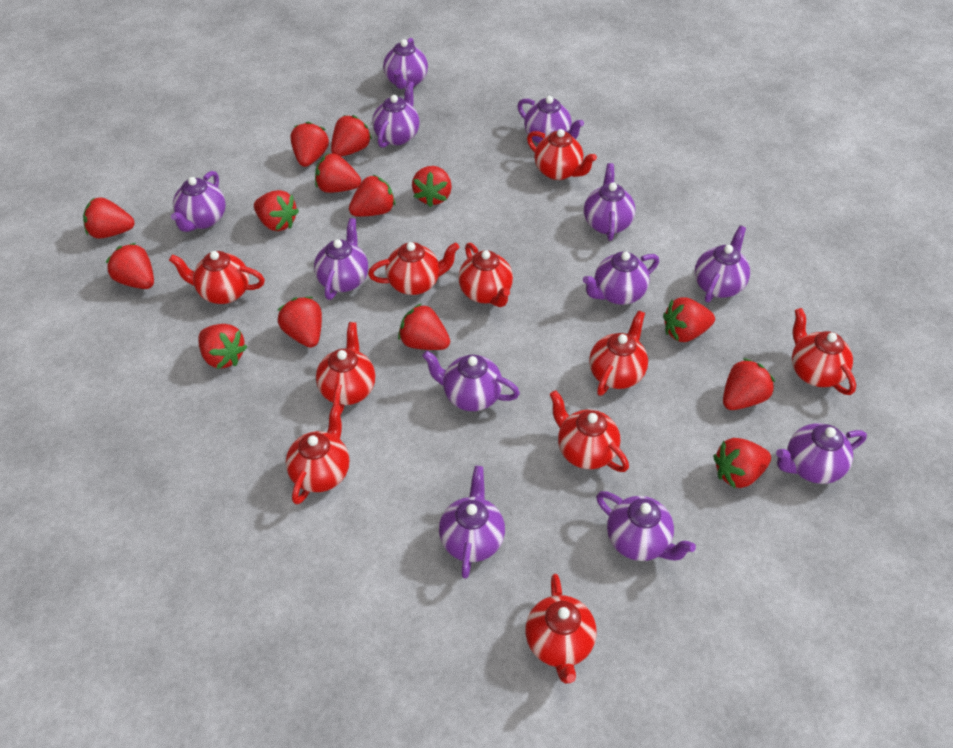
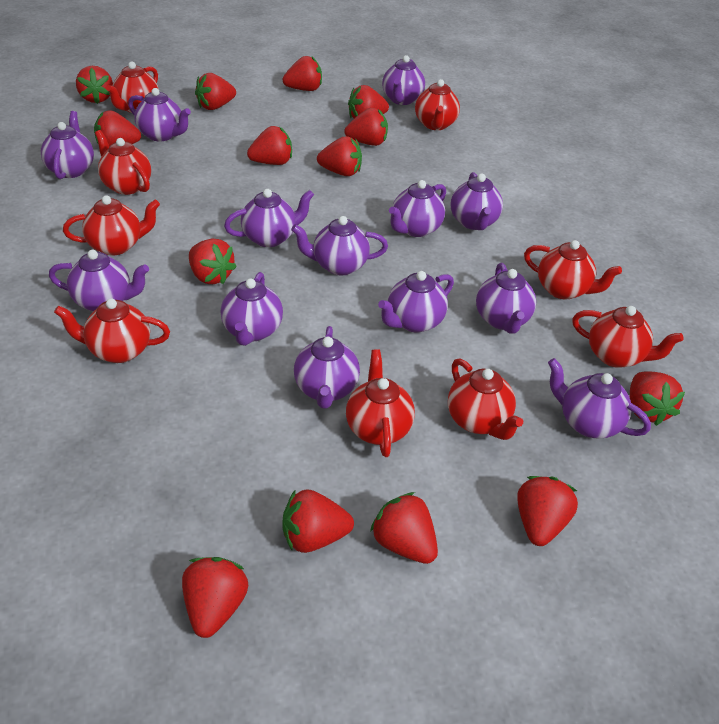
purple teapot: [171,171,226,232] [314,218,368,300] [372,81,420,148] [383,38,428,89] [422,351,520,411] [439,466,505,579] [517,96,584,144] [583,252,659,305] [584,163,635,241] [596,491,696,561] [695,226,750,303] [776,423,867,484] = 12 -> [41,111,94,179] [49,250,149,312] [128,88,191,142] [221,272,283,346] [224,189,314,247] [291,216,388,276] [294,326,360,409] [378,271,454,333] [382,55,425,105] [389,180,446,237] [451,172,503,230] [476,263,536,334] [548,358,651,439] = 13
red teapot: [169,251,265,304] [286,404,350,504] [316,322,375,415] [368,242,460,295] [458,243,513,307] [525,574,597,683] [527,129,597,180] [550,390,629,472] [589,310,648,396] [792,308,856,395] = 10 -> [54,298,170,363] [63,195,160,256] [95,130,151,195] [106,62,159,113] [346,349,415,457] [415,79,460,130] [448,358,523,440] [524,240,622,300] [572,306,684,368] = 9

